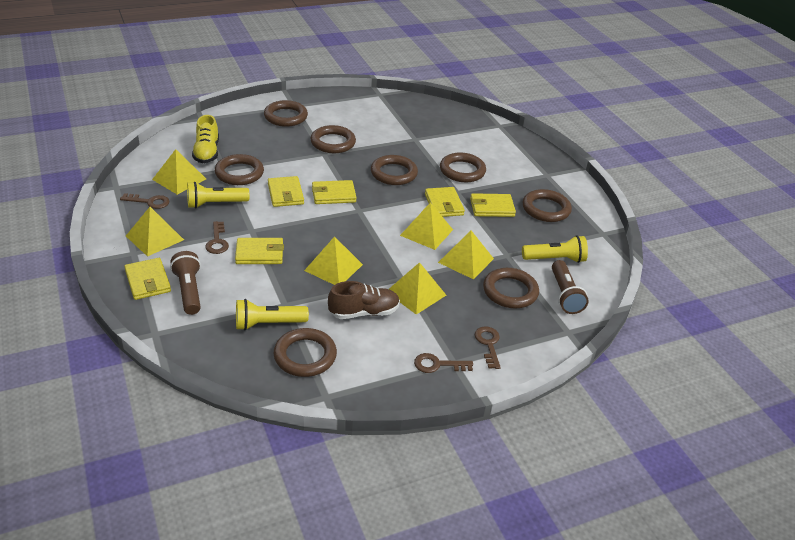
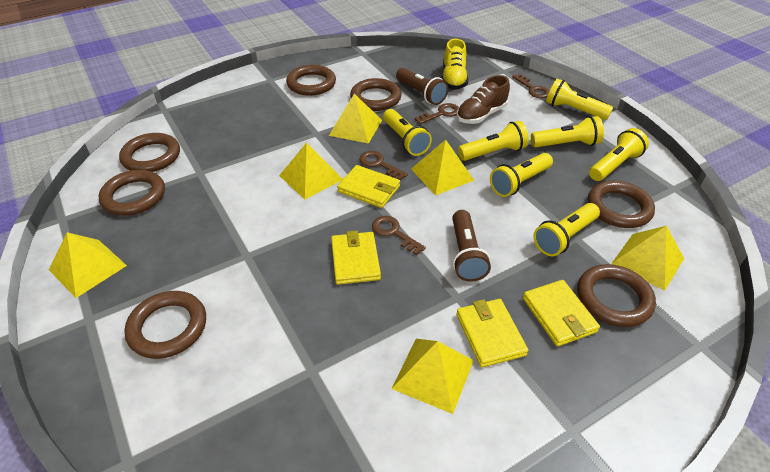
brown ring: [215,154,264,185] [264,100,308,127] [274,328,337,377] [310,125,356,153] [371,155,418,185] [440,152,486,182] [483,268,539,308] [522,189,572,222] = 8 -> [98,170,165,216] [119,133,180,172] [124,291,206,359] [286,65,336,96] [350,78,401,111] [577,264,656,327] [588,181,655,228] = 7
yellow flashlight: [187,182,249,208] [236,299,309,330] [522,235,588,263] = 3 -> [383,109,432,156] [458,121,529,161] [490,153,553,197] [531,116,604,148] [533,203,600,256] [546,78,613,120] [589,128,649,181] = 7
yellow wallet: [124,258,171,300] [235,238,284,264] [268,176,304,207] [312,180,357,204] [425,187,465,217] [470,193,516,217] = 6 -> [331,231,381,285] [337,165,400,208] [456,299,528,367] [523,280,600,347] = 4

